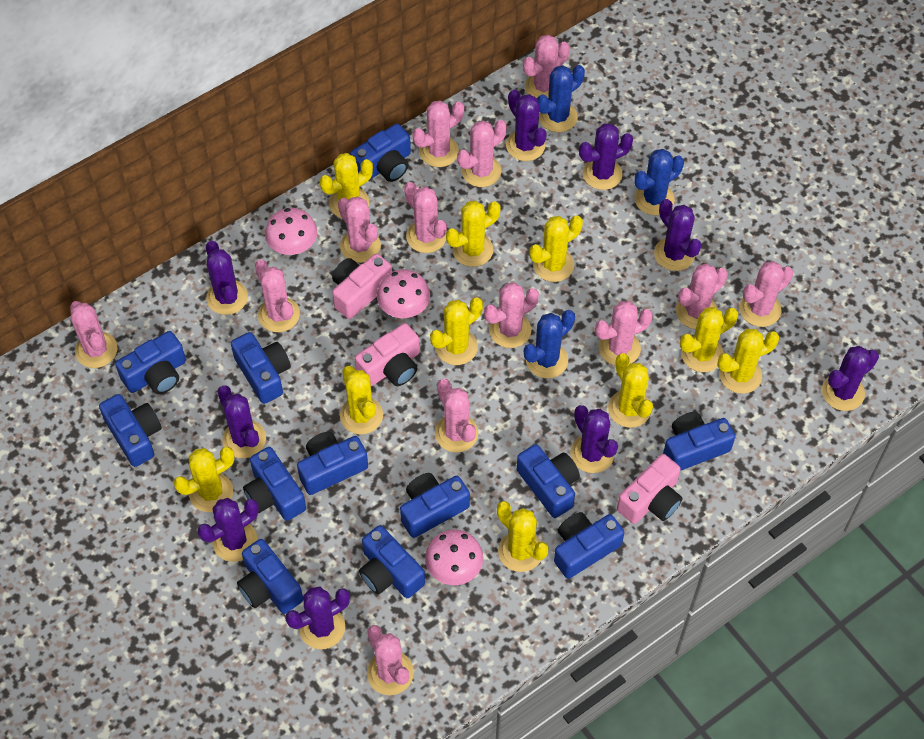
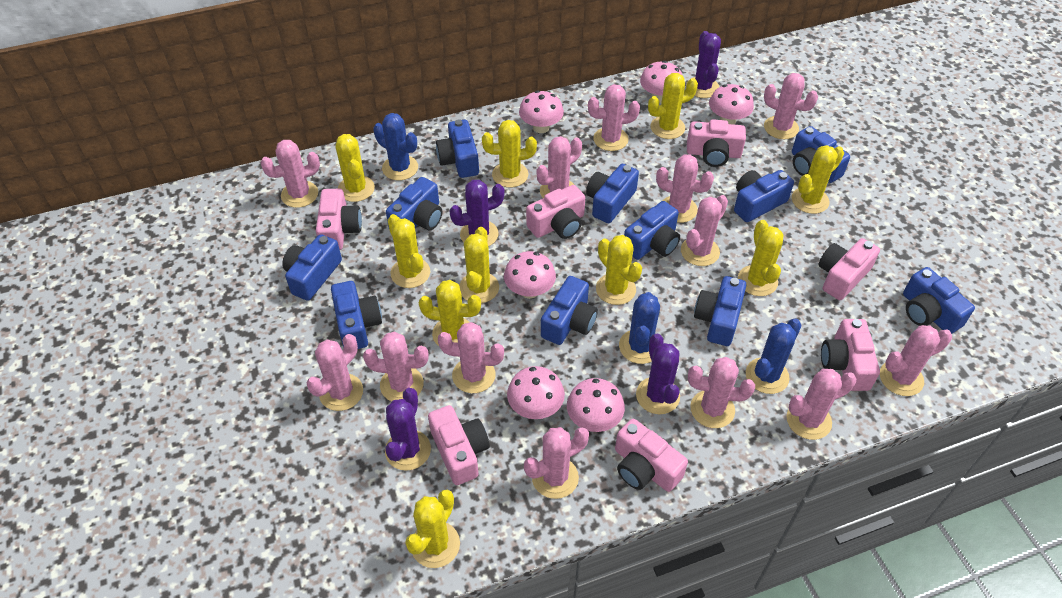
blue camera: [99,394,162,467] [115,331,186,394] [231,332,291,404] [237,539,303,614] [243,447,306,521] [297,432,368,495] [350,124,411,182] [359,525,425,598] [400,473,470,538] [517,444,580,518] [554,512,625,579] [663,412,735,471] = 12 -> [282,234,342,301] [331,281,382,349] [386,177,442,230] [436,119,479,178] [541,276,598,345] [586,164,639,223] [624,201,680,260] [694,276,746,346] [734,170,794,222] [792,126,850,183] [903,267,975,334] = 11
pink camera: [332,254,392,319] [355,323,420,386] [617,454,683,524] = 3 -> [316,189,362,250] [428,405,490,485] [526,185,585,239] [615,419,688,492] [687,119,746,167] [818,238,880,300] [821,319,880,391] = 7
pink mushroom: [265,208,317,255] [377,270,430,318] [425,529,483,585] = 3 -> [504,251,556,299] [507,366,565,419] [519,90,564,133] [567,378,625,432] [640,61,683,103] [709,84,754,125] = 6
purple cactus: [198,498,259,562] [206,241,248,315] [217,385,266,458] [285,586,350,649] [506,90,547,161] [570,405,618,473] [579,123,633,190] [654,199,702,271] [822,346,879,411] = 9 -> [385,388,431,471] [450,180,504,246] [636,333,680,414] [686,31,721,98] = 4

